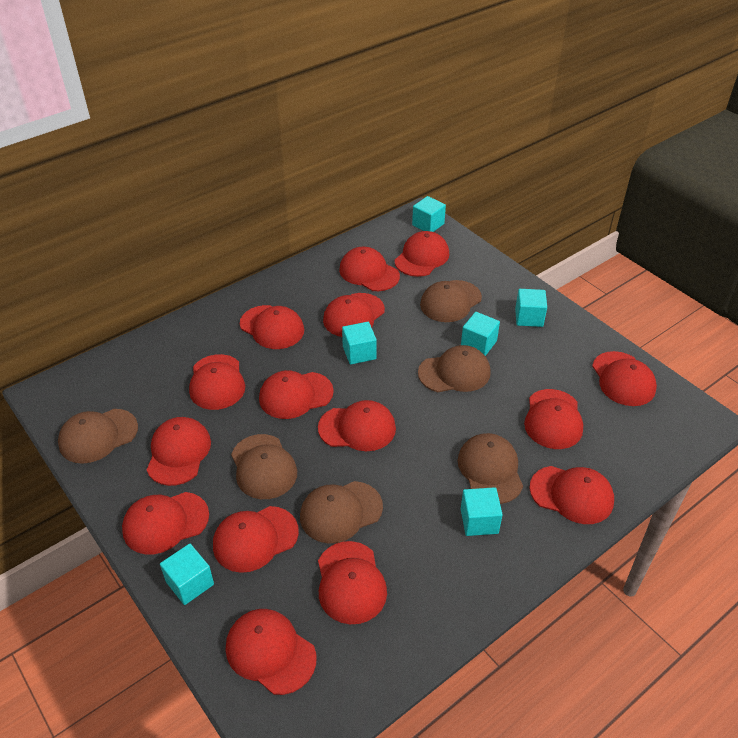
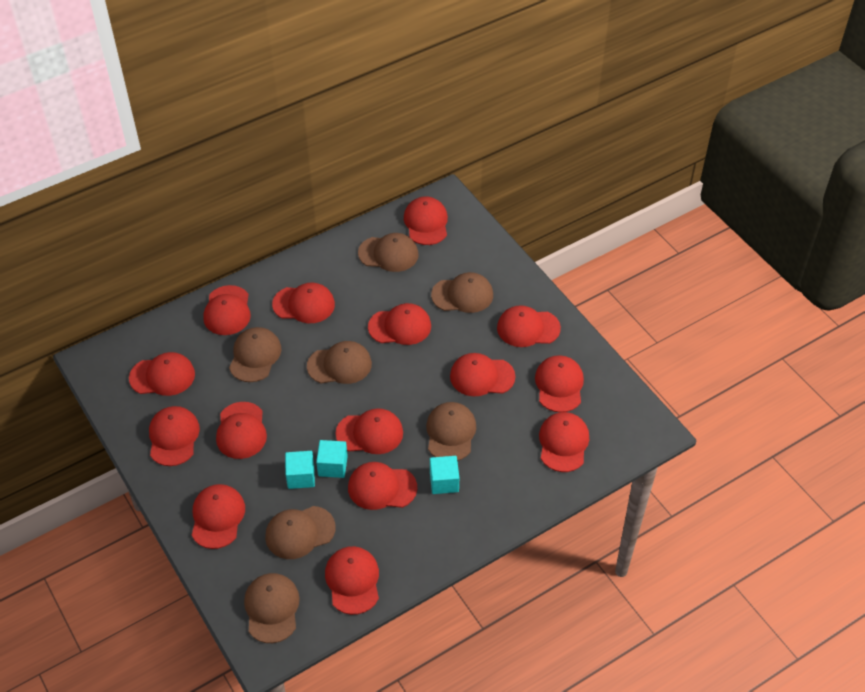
brown cap: [58,409,138,464] [231,434,297,499] [300,481,383,544] [418,345,491,392] [420,280,482,322] [457,433,523,504] = 6 -> [229,327,282,382] [244,573,300,643] [265,506,336,559] [307,341,372,384] [358,233,418,272] [426,402,476,461] [431,272,493,313] = 7
turquoise cube: [160,544,214,605] [342,322,377,365] [412,196,446,232] [461,312,500,356] [461,487,503,536] [515,289,547,327] = 6 -> [285,451,315,489] [316,440,348,478] [430,456,459,494] = 3

